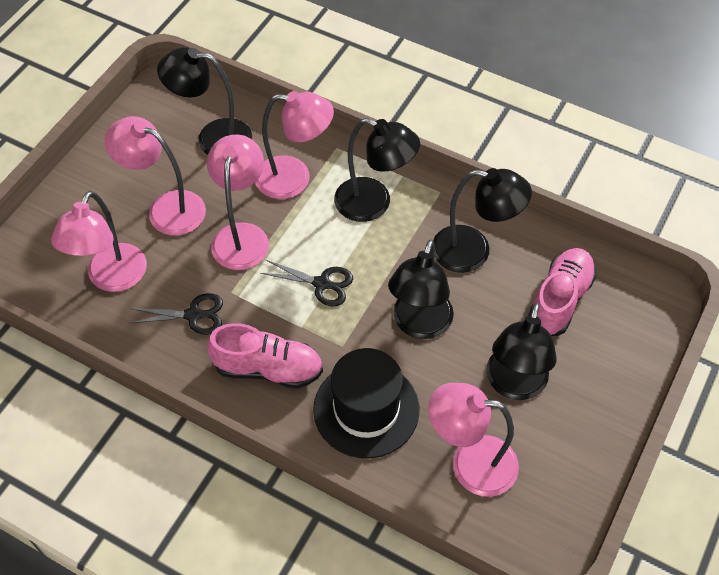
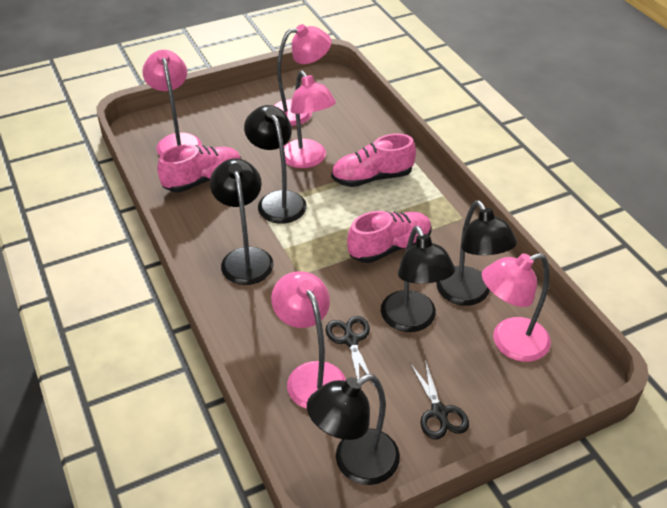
black hat: [313,348,419,458] = 1 -> none = 0
pink shoe: [207,323,323,389] [528,248,597,336] = 2 -> [157,144,241,193] [331,134,416,187] [347,211,432,263] = 3

